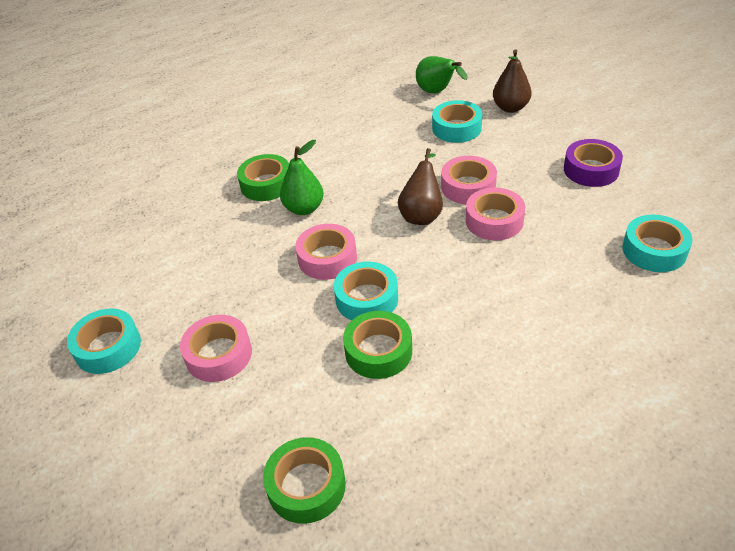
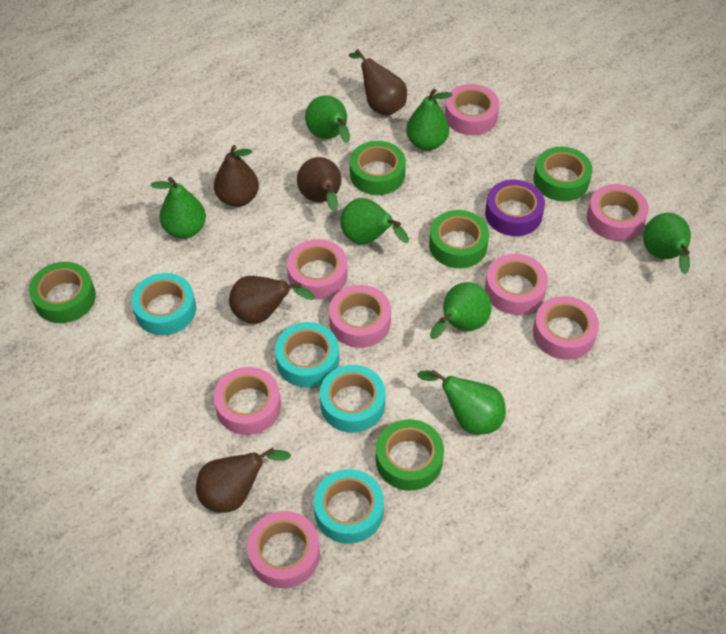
brown pear: [398,148,443,225] [493,49,532,113] = 2 -> [196,448,291,513] [214,145,259,207] [229,276,315,324] [297,157,341,212] [348,49,407,116] = 5
green pear: [280,140,324,215] [416,56,468,93] = 2 -> [151,177,206,238] [305,95,350,143] [340,198,409,244] [406,88,452,150] [417,370,506,435] [430,282,492,339] [643,213,691,274] = 7
green tape: [237,154,289,201] [263,437,346,524] [343,311,412,379] = 3 -> [29,262,96,323] [350,141,406,195] [376,419,444,491] [429,210,489,268] [533,147,593,201] = 5
pink tape: [180,315,252,382] [295,224,357,280] [441,156,497,204] [466,188,525,240] = 4 -> [214,367,281,435] [247,511,320,588] [287,239,348,299] [329,285,391,348] [445,84,500,135] [485,254,548,315] [533,296,599,360] [587,184,649,241] = 8

